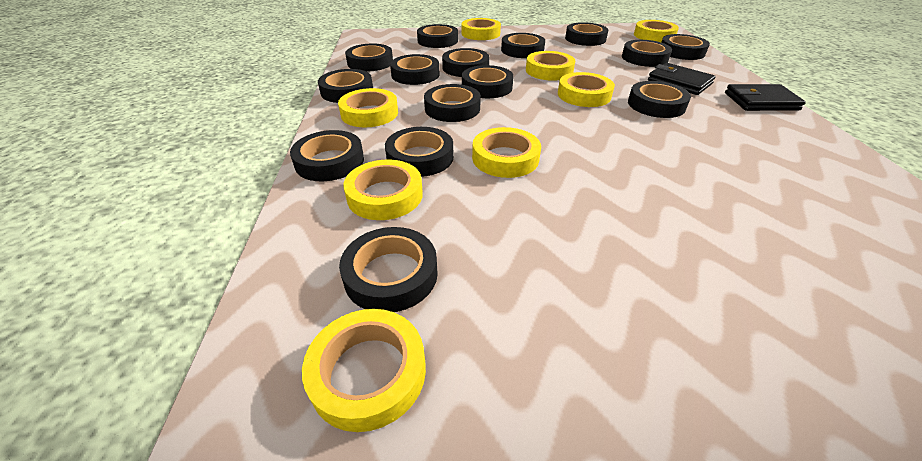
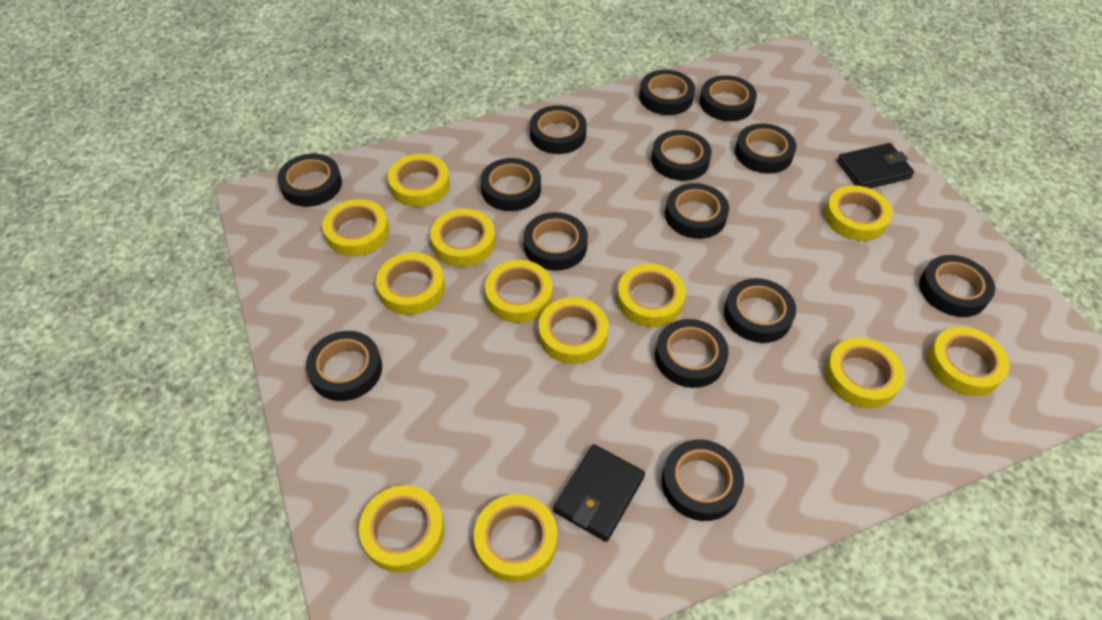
black tape: [290,130,364,181] [318,69,373,103] [339,227,438,312] [345,44,393,72] [385,127,453,177] [390,54,439,85] [417,24,458,48] [424,84,481,122] [442,48,489,77] [462,65,514,98] [501,33,545,58] [565,22,609,46] [622,40,672,67] [628,81,691,118] [661,34,710,60] = 15 -> [277,154,342,207] [306,331,382,401] [480,158,541,211] [524,212,588,271] [530,105,587,154] [639,70,695,115] [651,130,712,181] [655,319,729,388] [662,440,744,521] [665,183,729,239] [699,75,757,121] [724,278,796,343] [735,123,796,174] [919,255,995,317] = 14
yellow tape: [302,309,426,432] [338,88,398,127] [343,159,423,220] [461,18,501,40] [472,127,541,178] [526,51,576,81] [558,72,615,107] [634,20,679,42] = 8 -> [323,199,389,257] [359,485,445,573] [376,253,445,315] [388,154,450,207] [430,209,495,267] [474,494,557,582] [485,260,553,323] [539,297,609,364] [617,264,686,327] [825,185,893,241] [825,338,905,408] [928,327,1010,396] = 12

